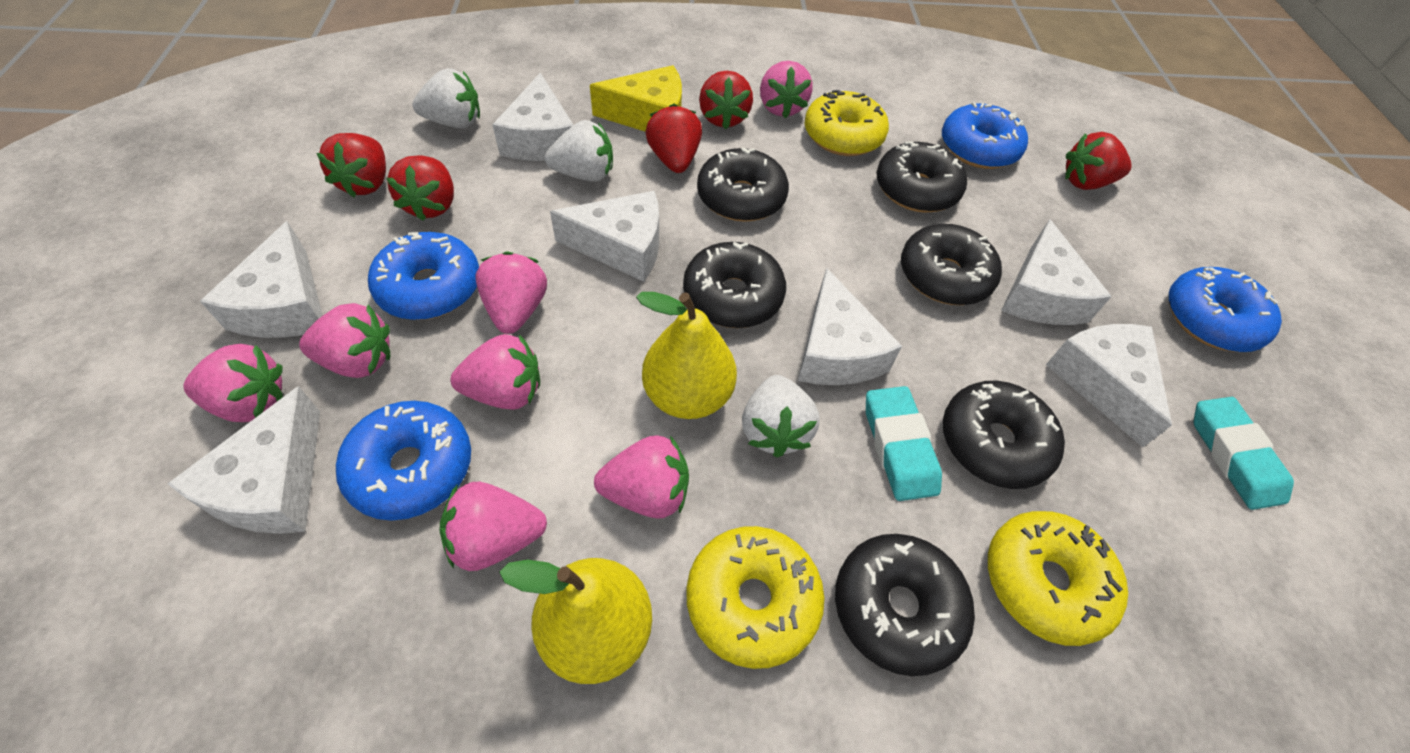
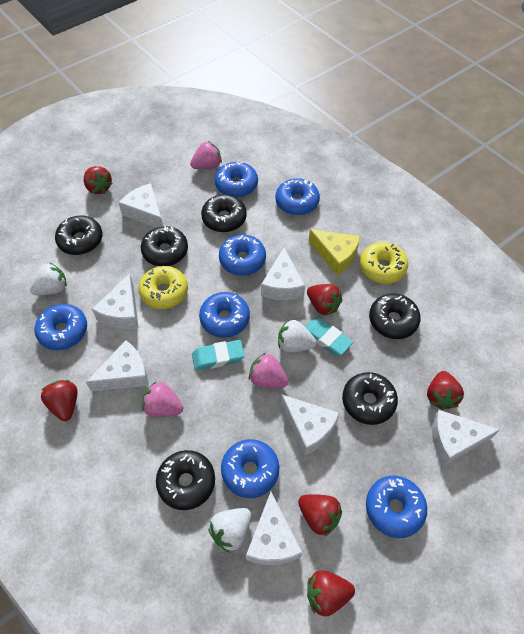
blue donut: [336,401,471,521] [368,232,479,320] [942,102,1028,169] [1169,267,1282,352] = 4 -> [35,304,87,350] [199,292,250,337] [215,162,258,198] [219,235,266,275] [221,439,280,498] [275,178,320,215] [366,476,427,538] = 7
pink strawberry: [183,344,283,422] [299,303,390,378] [439,482,547,571] [450,334,540,410] [475,251,547,334] [594,435,689,519] [760,61,813,118] = 7 -> [142,382,183,417] [190,141,222,169] [249,353,288,388] = 3
red strawberry: [317,133,386,197] [386,155,454,221] [645,104,702,173] [699,71,753,129] [1065,132,1132,190] = 5 -> [41,380,78,421] [84,166,113,194] [298,494,342,537] [307,284,342,316] [307,570,355,617] [427,371,464,410] = 6
yellow donut: [686,526,825,669] [805,90,889,156] [988,511,1128,646] = 3 -> [138,266,188,309] [360,242,408,284] = 2
yellow pear: [499,558,652,684] [636,292,737,419] = 2 -> none = 0

